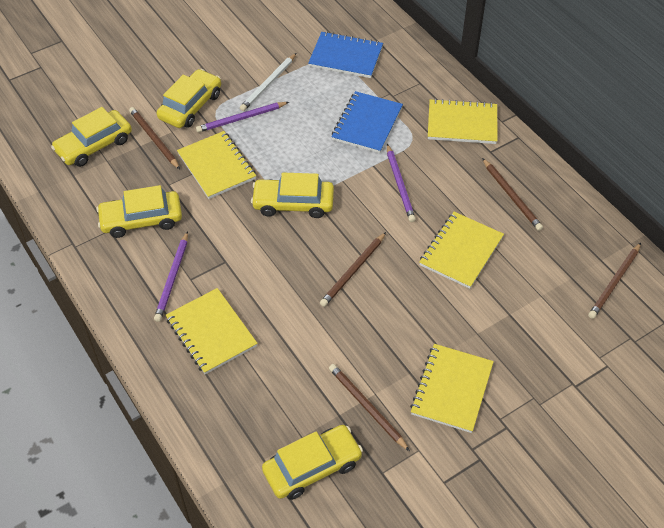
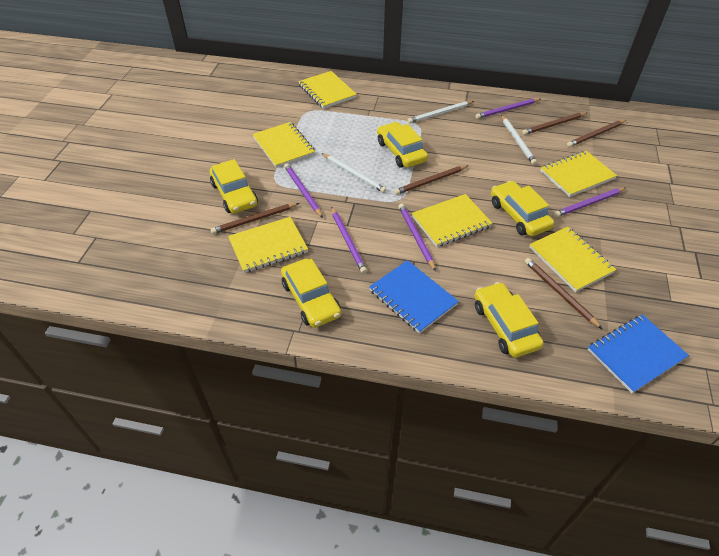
purple pencil: [154,231,188,322] [196,102,289,133] [387,144,416,222] = 3 -> [284,163,323,218] [331,207,367,274] [398,204,436,271] [475,98,540,119] [554,188,626,217] = 5
white pencil: [240,53,296,111] = 1 -> [322,153,386,193] [408,101,474,123] [501,115,537,165] = 3
yellow notebook: [166,288,258,374] [177,131,256,199] [410,344,494,433] [419,212,504,289] [428,99,497,144] = 5 -> [228,217,308,273] [253,122,315,168] [298,71,357,109] [412,194,493,247] [529,227,616,292] [540,151,617,197] = 6

